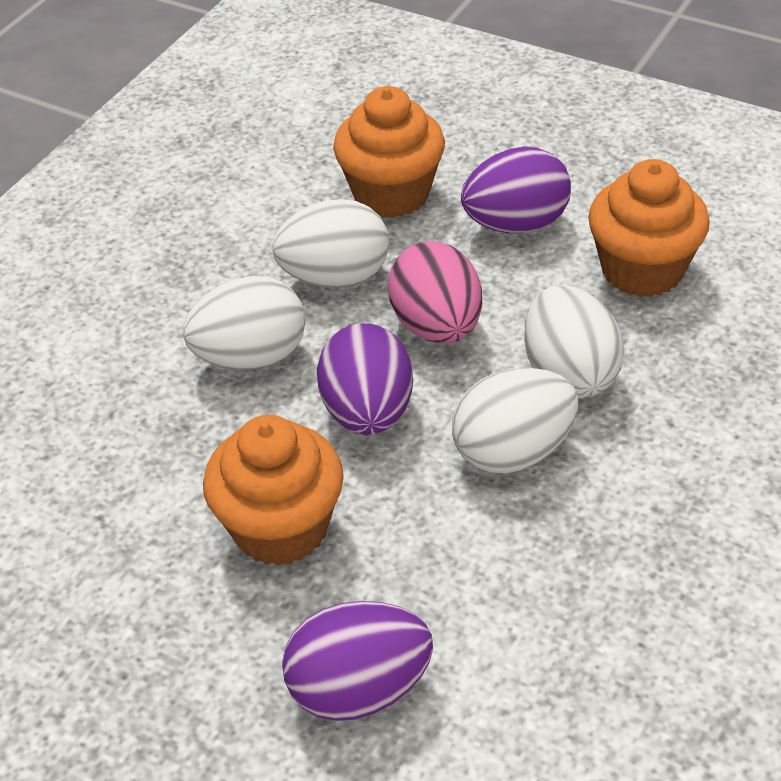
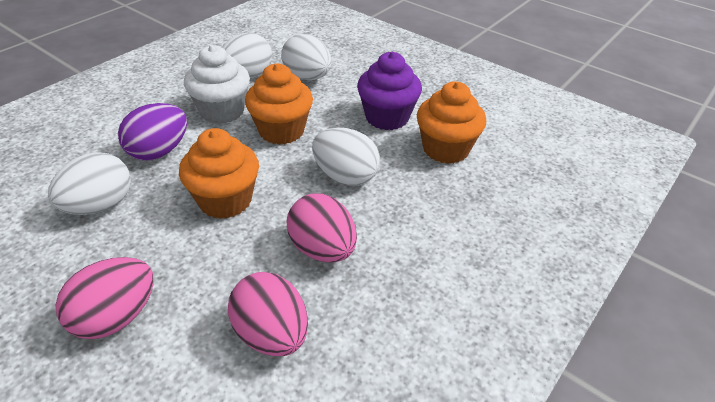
pink egg: [388,241,482,344] = 1 -> [56,257,154,339] [228,272,308,356] [287,194,357,263] = 3
purple cupcake: none = 0 -> [357,52,422,130] = 1
purple egg: [282,601,433,721] [317,323,413,435] [461,147,571,233] = 3 -> [118,103,187,161] = 1
white cupcake: none = 0 -> [184,45,250,124] = 1

